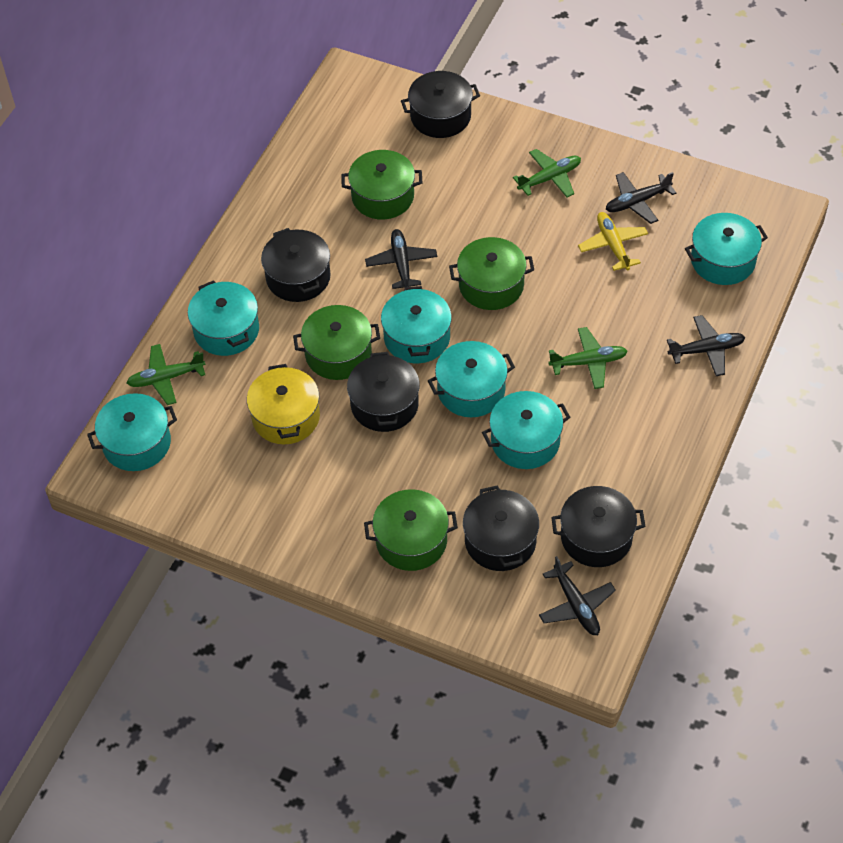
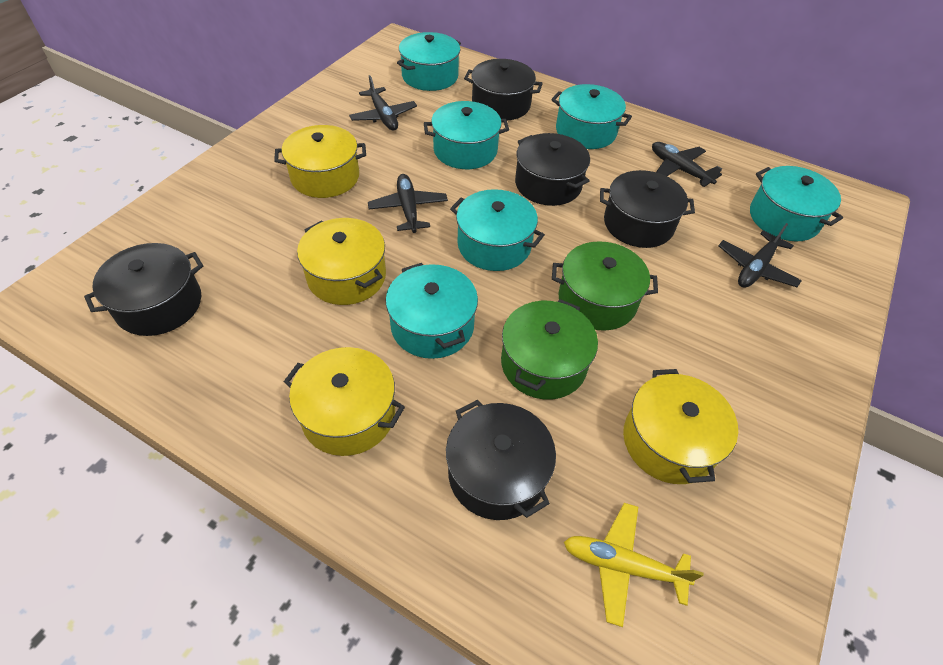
green plane: [127,344,206,405] [513,149,581,197] [548,327,628,389] = 3 -> none = 0
green pot: [293,305,380,380] [341,150,422,220] [364,489,458,571] [449,237,534,310] = 4 -> [501,299,598,400] [552,241,658,331] = 2
yellow pot: [247,364,320,444] = 1 -> [274,125,366,198] [284,347,405,456] [297,218,386,305] [623,369,738,484] = 4

